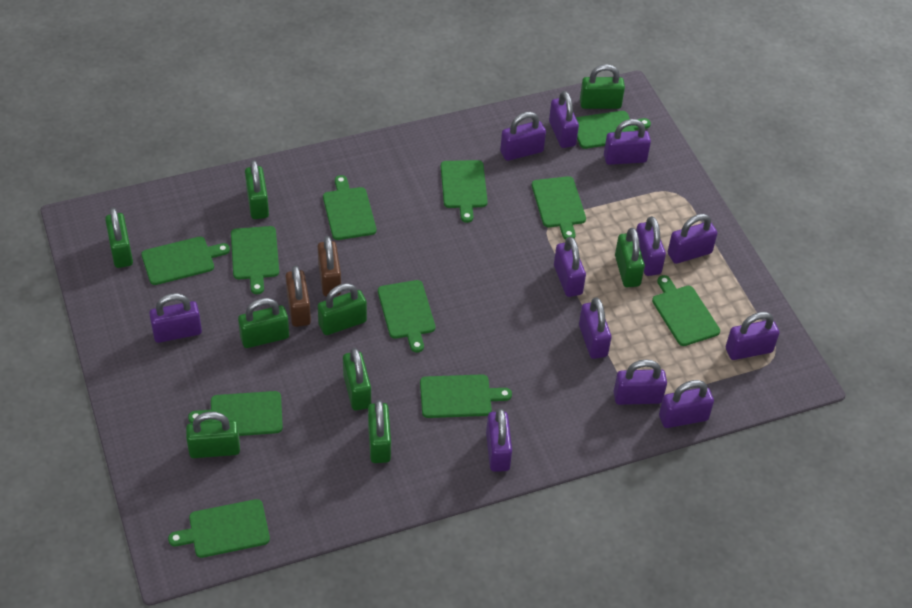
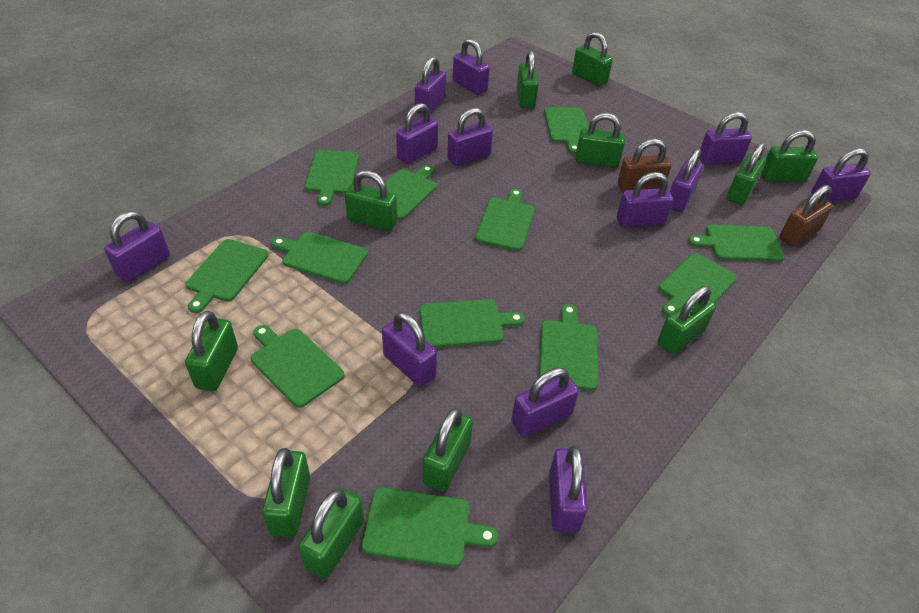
green cutting board: [141,237,230,285] [168,499,270,558] [188,391,283,436] [231,226,279,294] [323,175,376,240] [378,280,435,353] [420,374,512,418] [441,160,488,223] [532,176,586,240] [576,111,651,149] [652,275,720,346] = 11 -> [186,239,269,313] [251,325,344,408] [271,232,368,284] [305,150,359,206] [361,488,498,568] [378,165,437,220] [420,299,525,348] [475,189,535,251] [539,304,598,391] [544,107,589,154] [659,253,737,316] [688,225,785,262] = 12
green padlock: [105,207,133,268] [186,412,240,458] [238,298,289,348] [245,160,269,219] [318,283,367,335] [343,348,371,411] [368,400,391,463] [580,64,625,109] [615,228,645,287] = 9 -> [185,311,238,391] [262,448,310,537] [298,488,364,579] [345,170,397,231] [423,408,473,492] [517,50,539,108] [572,32,613,87] [576,113,625,168] [657,286,716,355] [727,142,766,205] [761,130,818,183] = 11

